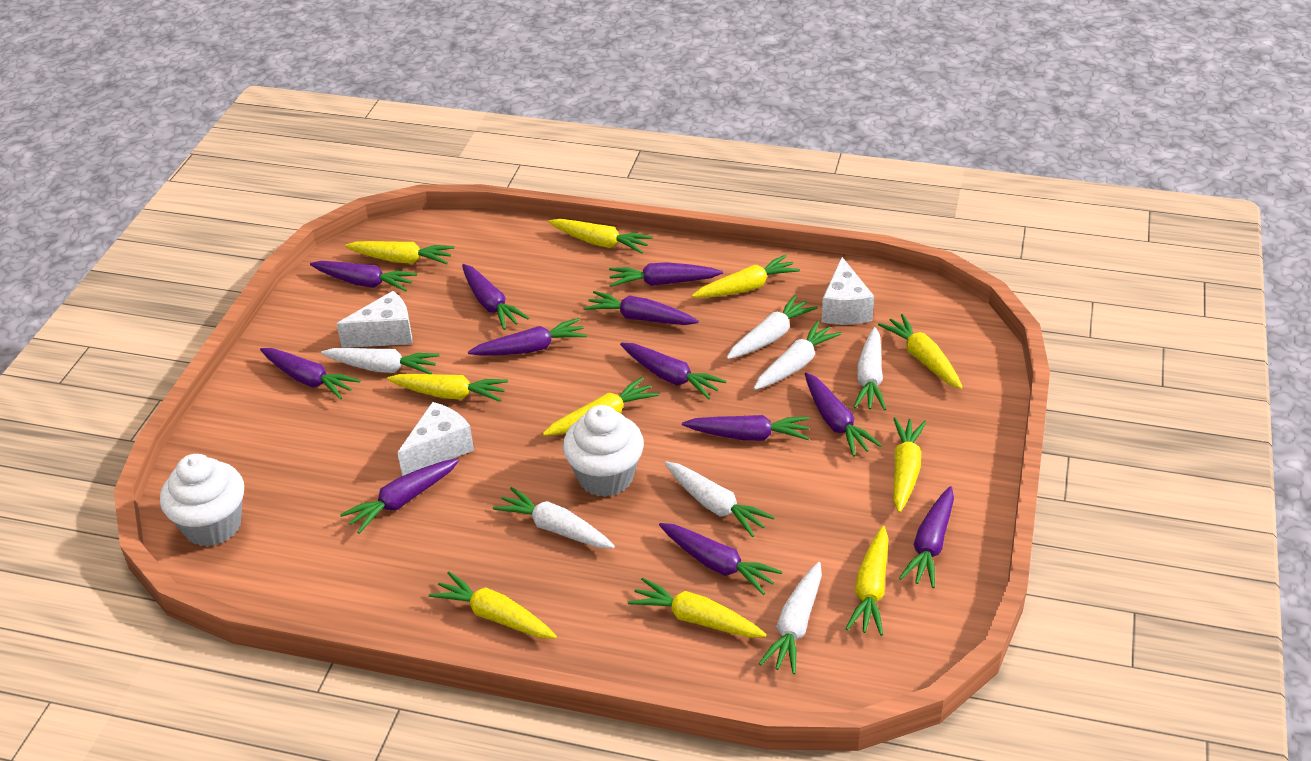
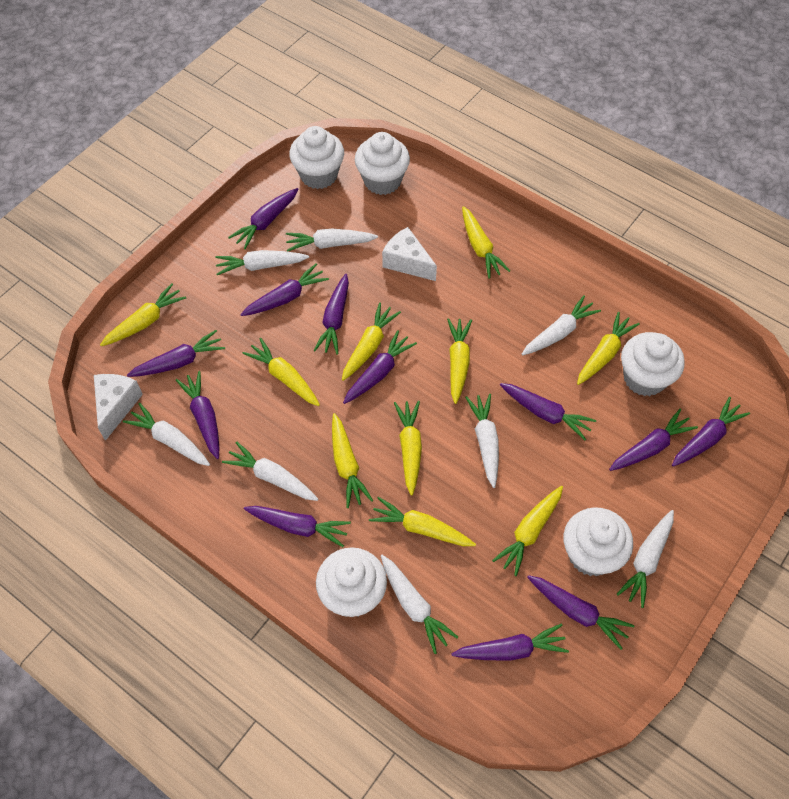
white carrot: [321,348,439,374] [493,487,615,548] [665,461,775,537] [727,295,818,359] [754,321,842,390] [759,562,822,674] [854,327,886,410] = 7 -> [123,403,210,466] [215,250,309,275] [222,441,318,501] [286,228,378,252] [381,555,458,654] [465,394,499,488] [522,296,601,355] [617,510,674,608] = 8
white cheese: [337,291,412,348] [397,402,474,476] [821,257,874,325] = 3 -> [94,374,143,441] [382,227,437,281] = 2
white cupcake: [160,454,244,547] [563,405,644,497] = 2 -> [289,126,344,189] [316,547,387,618] [355,132,410,195] [563,507,633,576] [621,332,685,396] = 5

